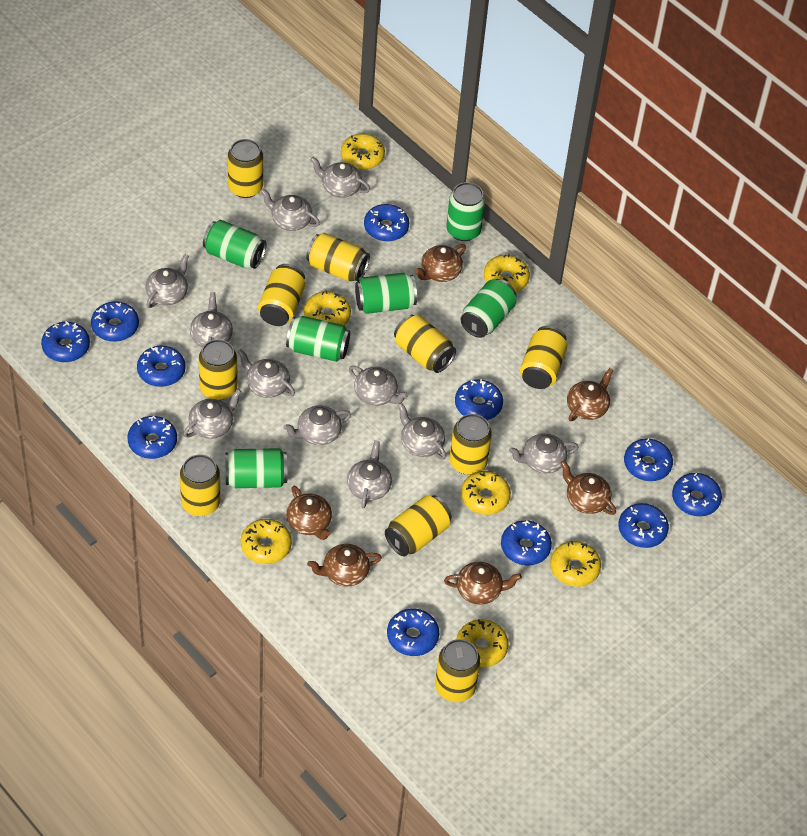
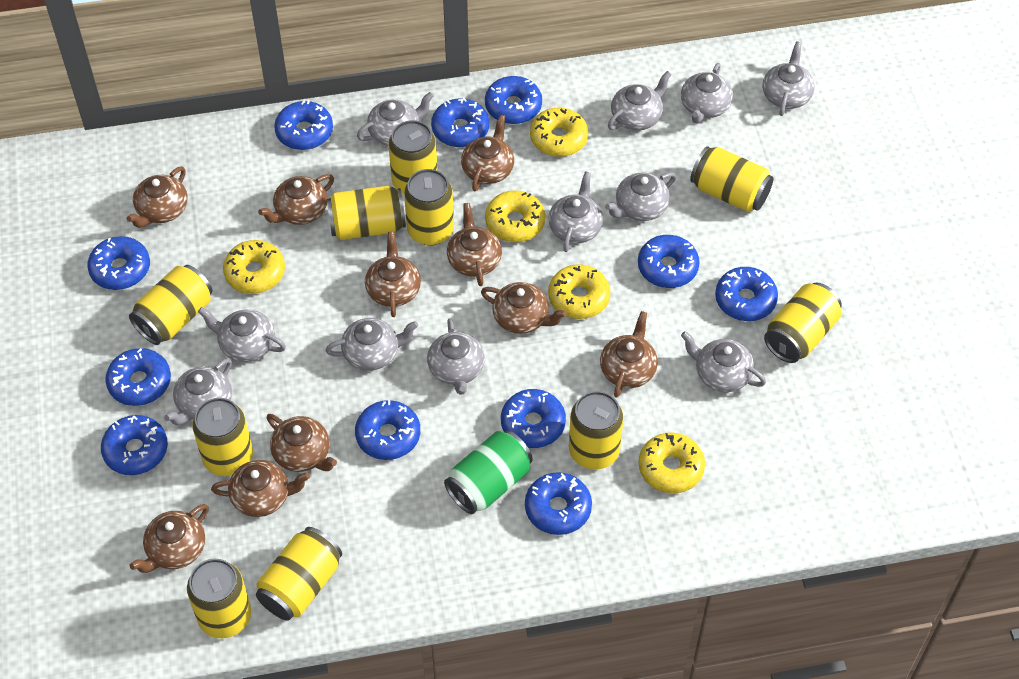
brown teapot: [286,486,332,540] [307,544,382,587] [415,244,466,282] [444,562,522,605] [560,461,616,515] [567,368,613,421] = 6 -> [127,166,188,228] [130,504,209,573] [211,460,310,517] [258,174,334,225] [267,414,337,472] [365,231,421,317] [447,203,502,286] [461,115,514,191] [481,282,567,334] [600,311,658,398] = 10
green can: [203,220,266,269] [225,448,287,488] [286,316,350,362] [355,273,417,314] [446,182,485,241] [460,279,516,338] = 6 -> [444,430,533,514] = 1
yellow donut: [241,519,292,564] [304,291,351,325] [341,134,385,170] [457,619,509,667] [461,471,511,515] [484,254,530,292] [550,541,601,587] = 7 -> [223,240,285,294] [485,190,545,242] [530,107,588,157] [548,264,611,319] [639,433,705,493] = 5

